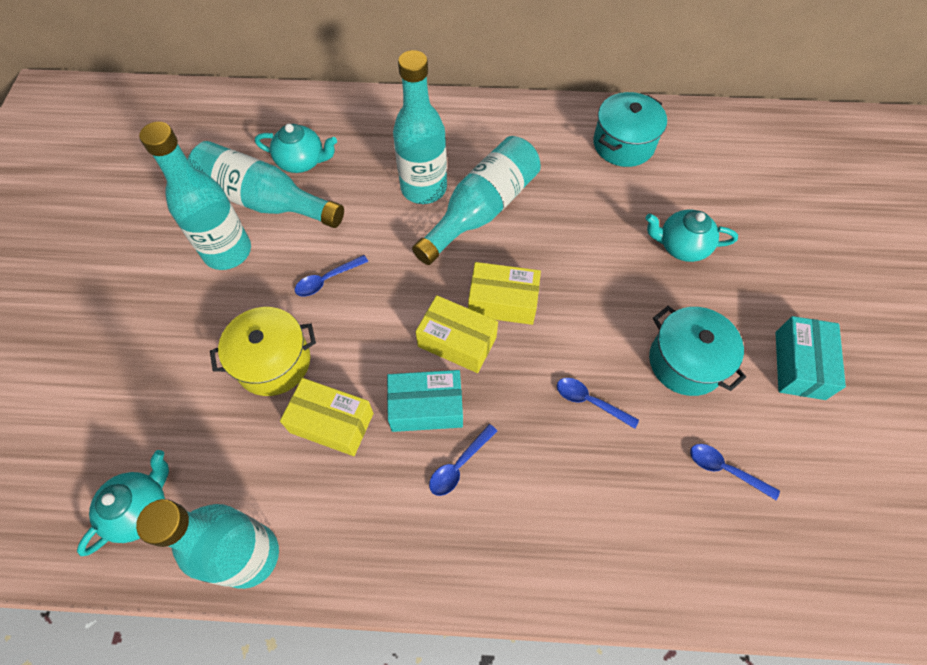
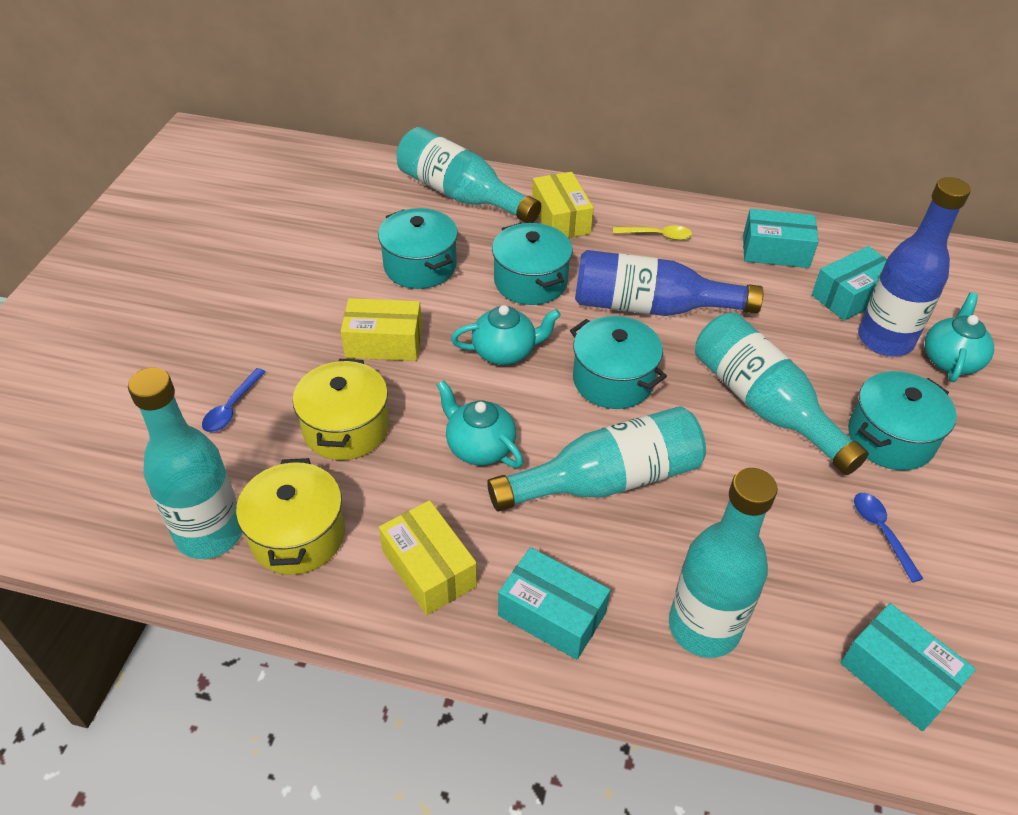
blue bottle: none = 0 -> [575,250,763,316] [858,177,971,356] = 2
blue spoon: [295,255,368,297] [429,424,497,496] [557,378,639,429] [690,444,780,500] = 4 -> [202,368,266,432] [854,493,923,583] = 2
turquoise box: [387,370,463,432] [776,316,846,400] = 2 -> [498,547,610,660] [743,209,818,268] [812,246,887,321] [840,603,976,731] = 4
turquoise pot: [593,92,667,167] [649,306,746,396] = 2 -> [378,208,458,289] [492,223,572,305] [570,316,667,409] [848,371,956,470] = 4
yellow pot: [210,307,316,396] = 1 -> [236,458,345,575] [293,359,389,460] = 2
yellow spoon: none = 0 -> [613,225,692,240] = 1

